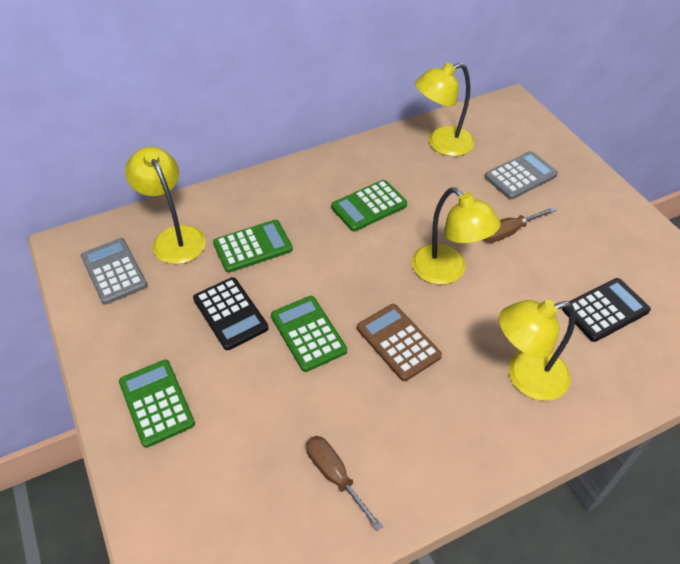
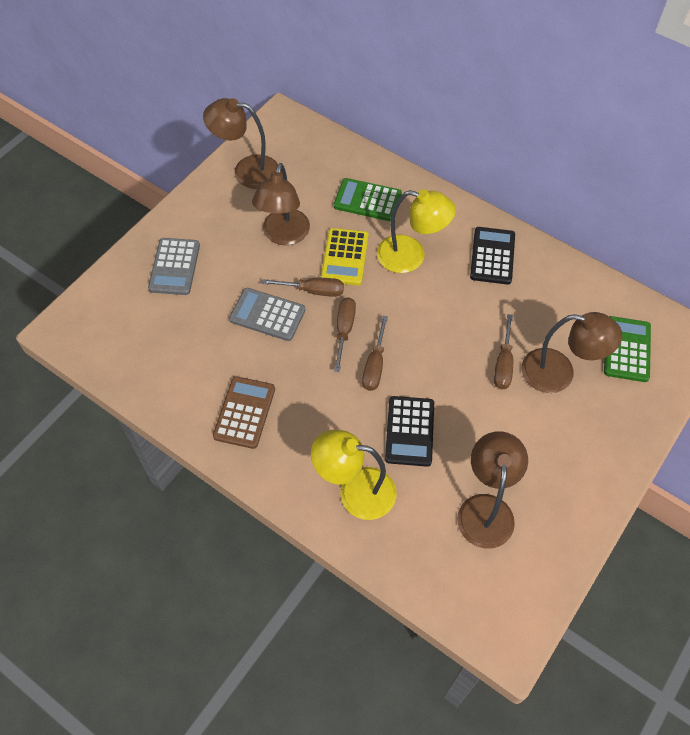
brown lamp: none = 0 -> [203,98,278,189] [252,163,310,245] [457,431,528,549] [522,312,622,393] = 4
brown screwdriver: [306,436,383,531] [484,207,556,242] = 2 -> [262,278,344,297] [334,297,356,372] [362,316,388,391] [494,314,513,389] = 4
green calculator: [119,360,195,448] [213,220,293,273] [271,296,347,372] [331,180,407,231] = 4 -> [334,178,402,221] [604,316,651,382] = 2
yellow calculator: none = 0 -> [321,228,369,286] = 1
yellow lamp: [125,146,206,264] [412,187,501,285] [415,63,474,156] [499,300,576,401] = 4 -> [311,430,396,520] [377,189,456,273] = 2

